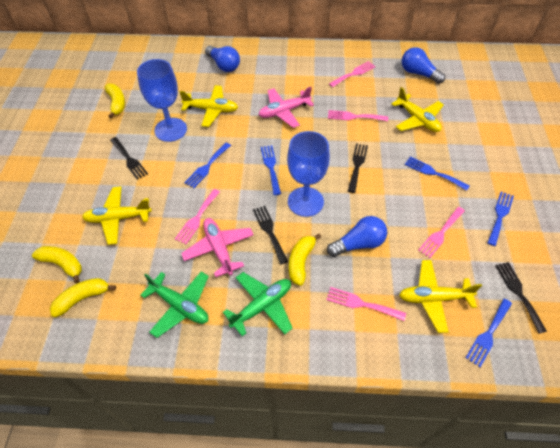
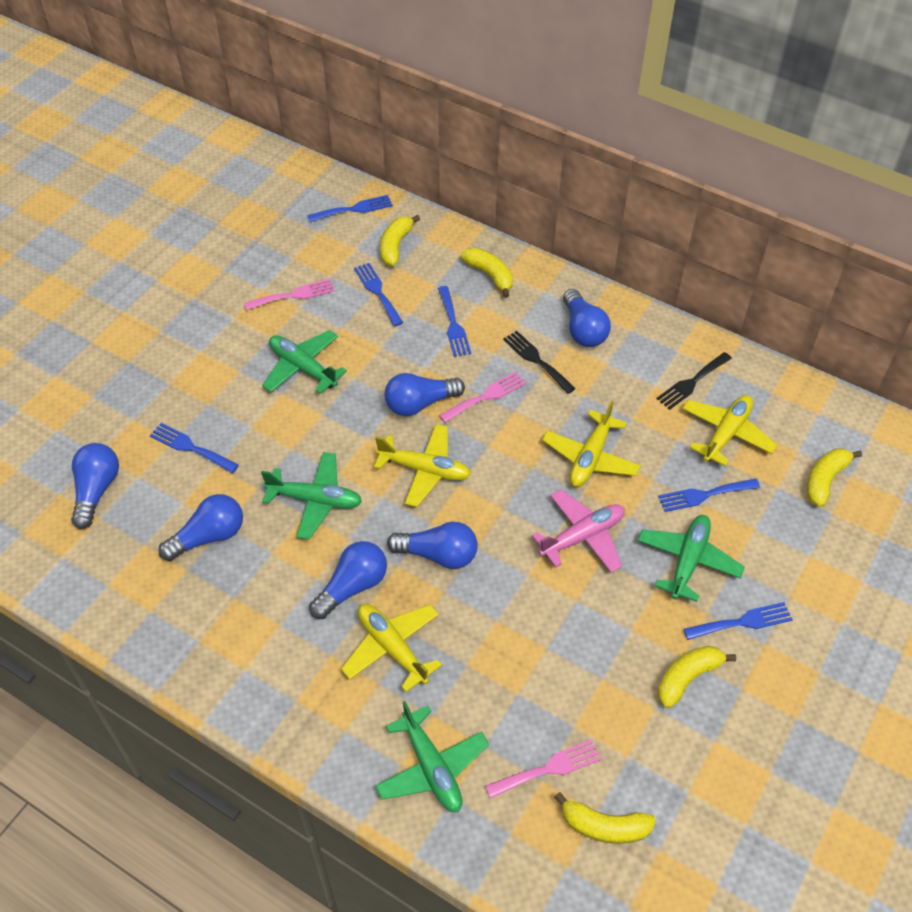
black fork: [110,137,148,180] [253,206,288,264] [348,143,368,193] [495,262,547,334] = 4 -> [503,331,576,394] [656,352,732,410] = 2
blue fork: [184,143,231,188] [261,145,281,195] [405,157,470,191] [466,299,512,367] [487,191,514,246] = 5 -> [150,423,239,473] [307,195,393,222] [354,263,403,326] [438,286,471,357] [658,479,760,512] [684,602,793,640] = 6
blue goblet: [137,59,187,142] [287,131,330,217] = 2 -> none = 0
blue light bulb: [205,46,240,72] [327,216,387,257] [402,47,445,84] = 3 -> [71,443,119,529] [158,494,243,561] [309,541,387,619] [384,373,465,416] [387,522,478,569] [563,289,611,347] = 6
green plane: [140,271,209,338] [223,272,293,336] = 2 -> [261,452,362,540] [262,330,347,394] [375,701,489,812] [638,515,745,602] = 4
pink fork: [175,189,220,244] [326,287,406,321] [328,110,388,121] [329,61,376,87] [418,207,465,258] = 5 -> [244,279,335,310] [439,371,526,423] [485,739,601,798] = 3
pink plane: [181,218,254,277] [259,87,314,128] = 2 -> [532,489,625,573] = 1
yellow banana: [32,246,82,283] [50,278,116,318] [105,83,125,118] [289,234,321,286] = 4 -> [380,215,420,266] [461,248,513,298] [554,792,656,844] [658,646,736,708] [807,448,862,507] = 5

